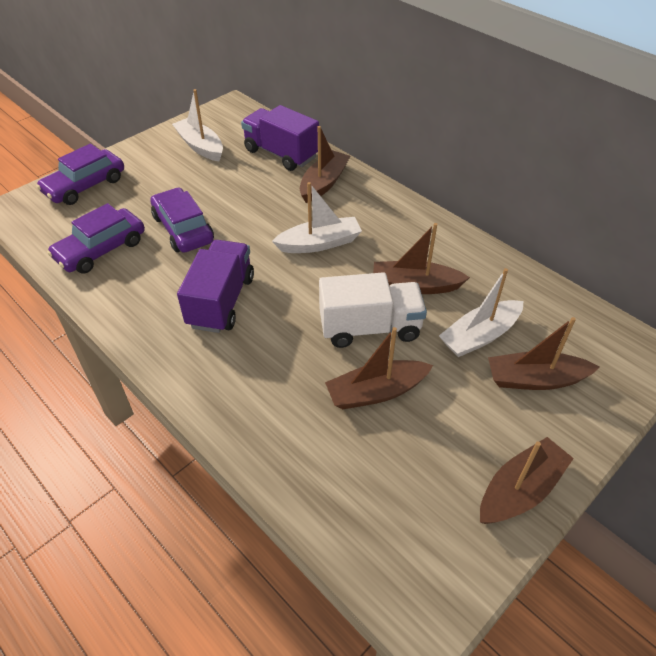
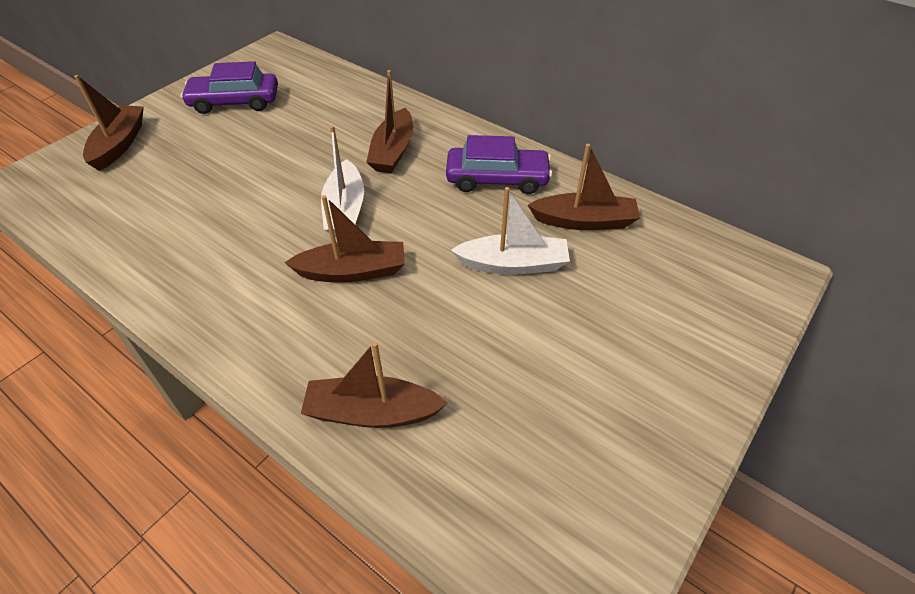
purple car: [36,143,124,205] [47,203,145,274] [150,188,214,253] = 3 -> [181,61,278,114] [446,135,552,194] = 2
purple truck: [177,240,254,333] [241,105,319,171] = 2 -> none = 0
white boat: [172,89,223,161] [272,182,362,253] [439,268,524,357] = 3 -> [321,125,364,236] [451,187,570,275] = 2
white truck: [319,272,427,348] = 1 -> none = 0

